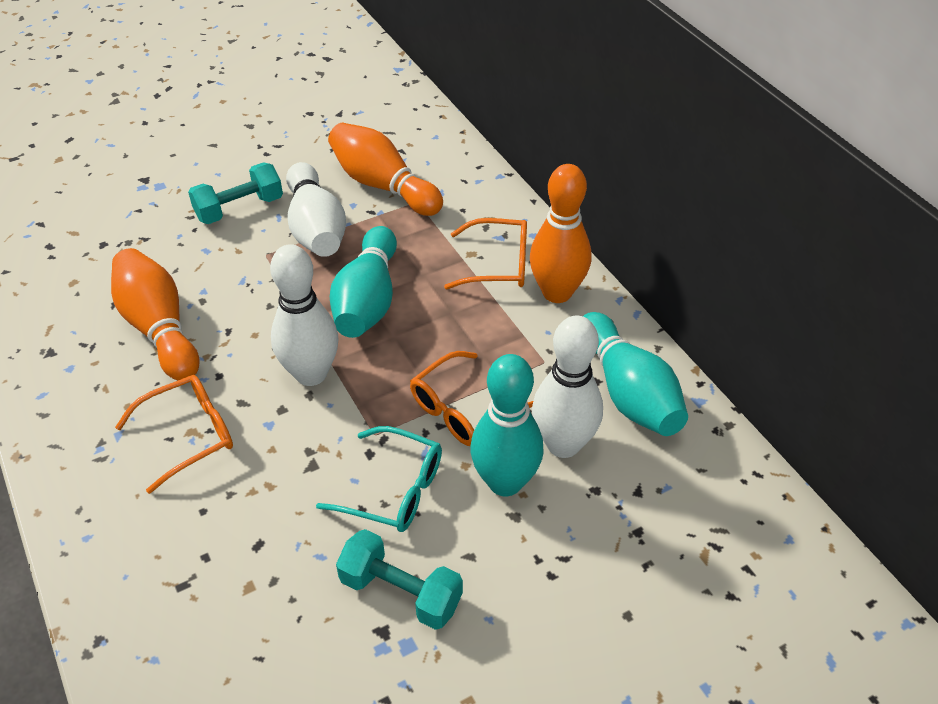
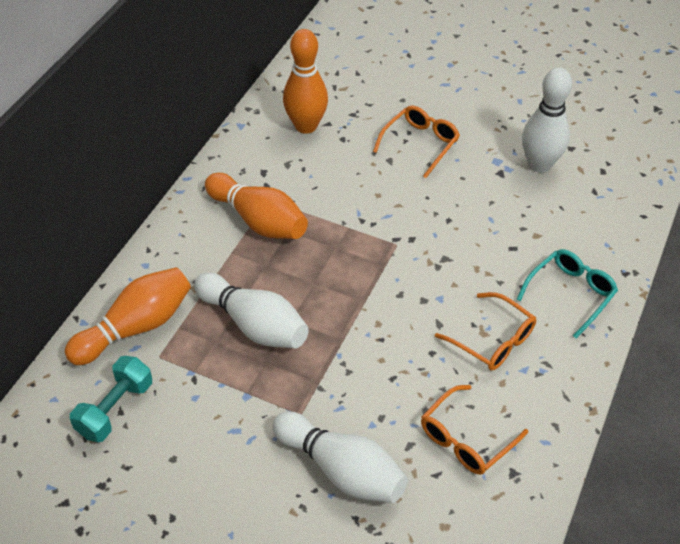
turquoise bowling pin: [330,226,397,338] [470,354,544,496] [583,312,688,436] = 3 -> none = 0
turquoise dumbbell: [188,162,283,224] [336,529,463,630] = 2 -> [70,356,152,442] = 1

